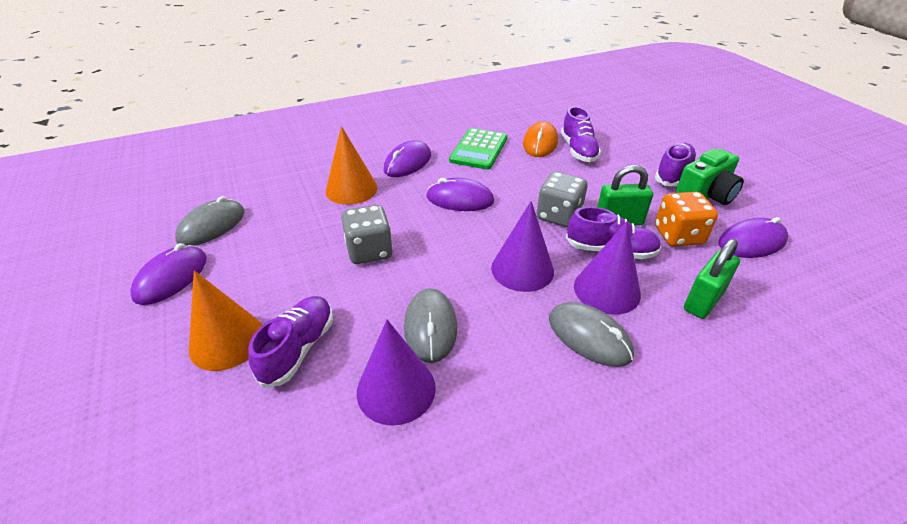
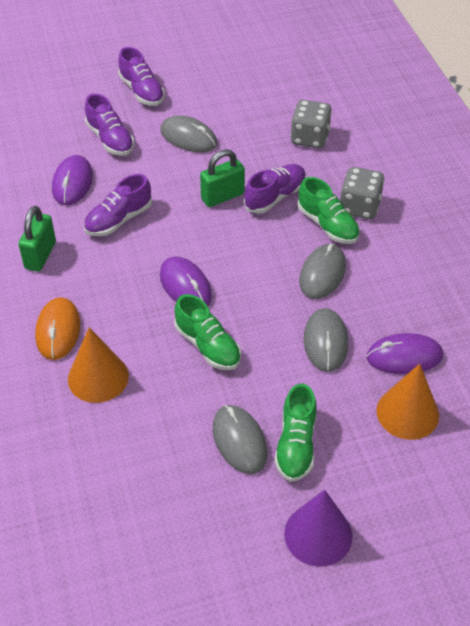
green calculator: [449,128,507,170] = 1 -> none = 0
green camera: [675,149,744,205] = 1 -> none = 0
green shoe: none = 0 -> [174,294,241,370] [274,383,317,482] [297,177,360,244] = 3
grey mouse: [175,196,245,246] [404,288,457,363] [549,302,634,367] = 3 -> [160,115,217,153] [213,405,267,474] [299,244,346,299] [304,308,348,372] = 4
orange dice: [655,192,718,247] = 1 -> none = 0
purple cone: [357,320,436,426] [491,201,554,292] [574,221,641,315] = 3 -> [284,490,353,567] = 1
purple mouse: [130,243,207,305] [383,140,431,177] [426,178,494,211] [718,217,788,258] = 4 -> [52,155,93,205] [160,257,212,306] [366,333,443,374] = 3

